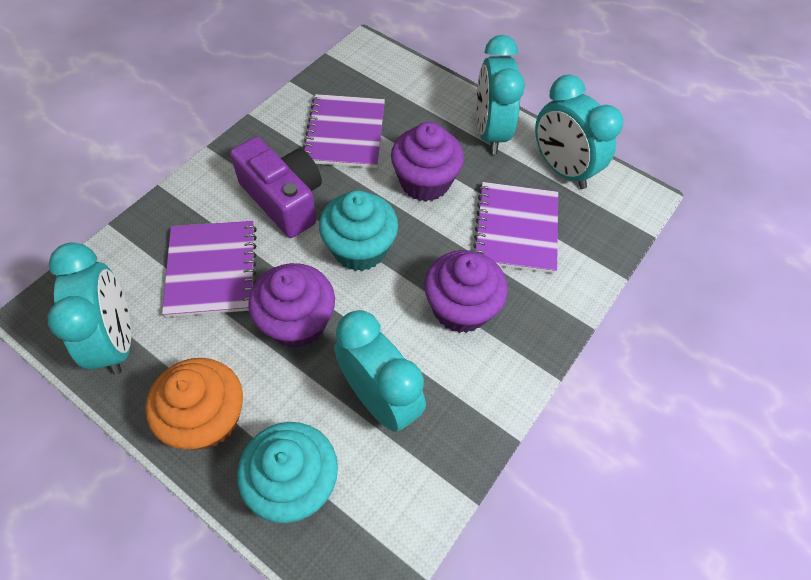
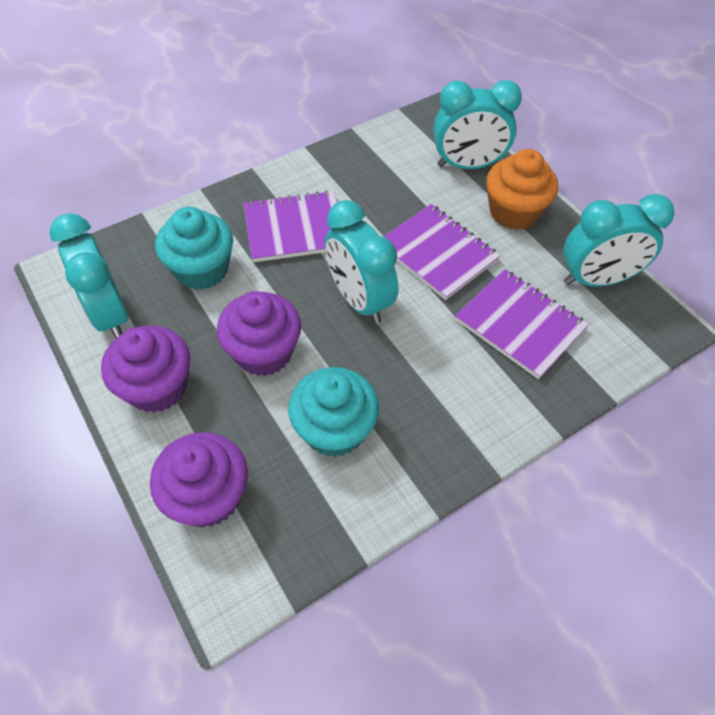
purple camera: [230,137,322,238] = 1 -> none = 0

